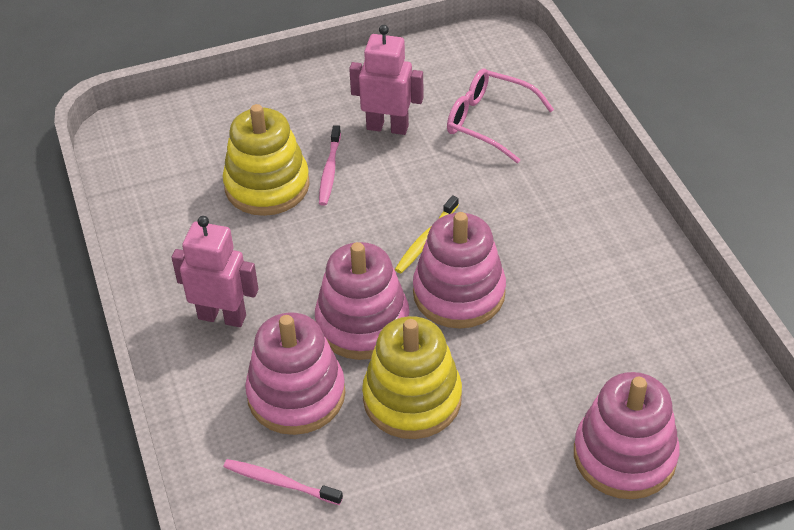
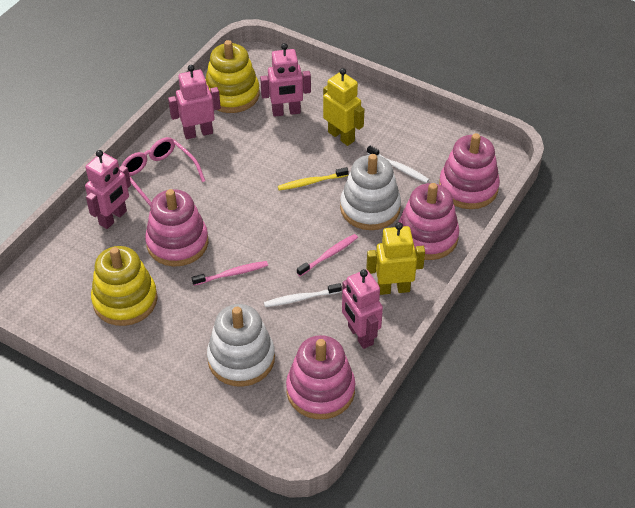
pink robot: [171,216,259,327] [349,25,424,135] = 2 -> [85,150,131,229] [168,65,221,139] [260,43,311,117] [342,269,383,349] = 4
white stacking toy: none = 0 -> [207,304,275,387] [340,154,401,230] = 2
white toothbrush: none = 0 -> [264,283,342,307] [367,146,429,183] = 2
yellow robot: none = 0 -> [323,68,364,146] [366,222,425,295] = 2

